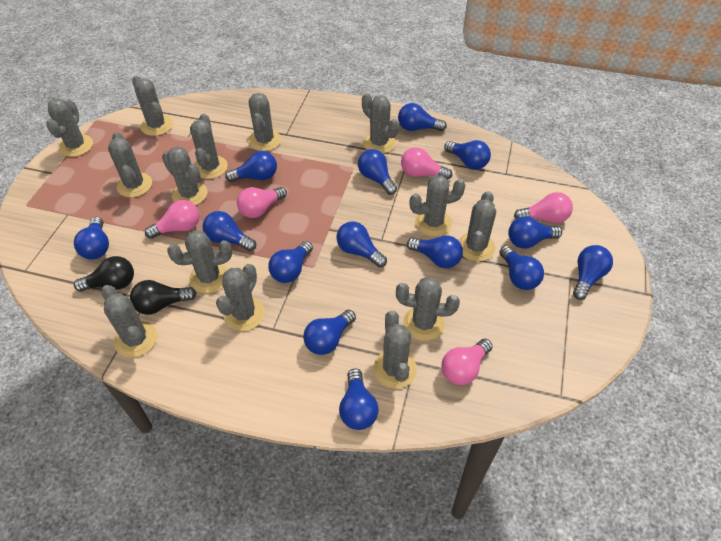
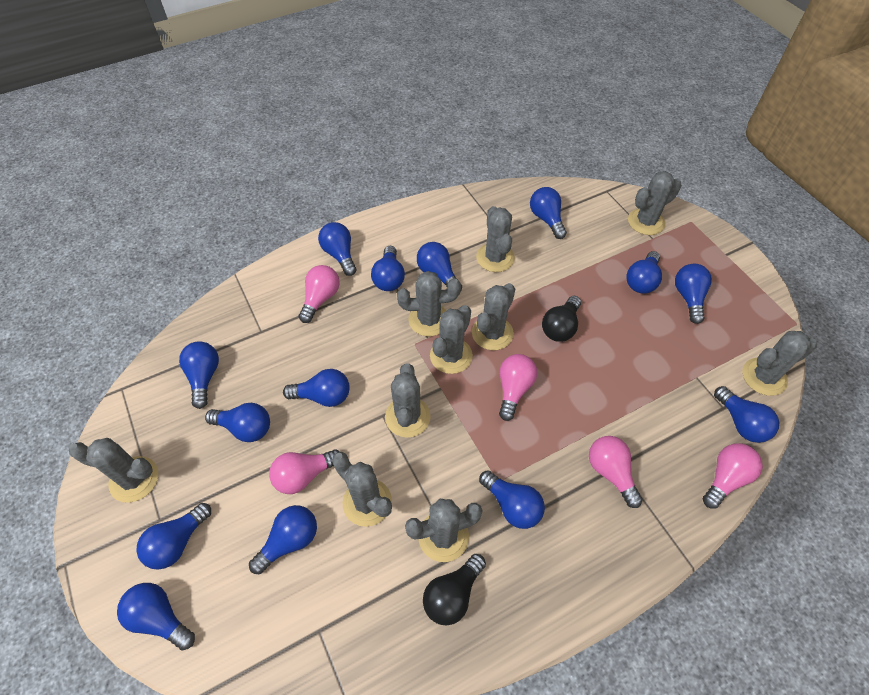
grey cactus: [46,98,93,157] [101,285,157,357] [108,132,152,197] [132,76,173,136] [162,146,208,205] [167,230,232,293] [190,114,228,179] [216,264,265,331] [248,93,281,151] [362,93,399,154] [373,310,417,389] [396,277,460,341] [409,175,466,237] [458,191,496,262] = 14 -> [69,438,158,503] [332,452,392,527] [385,363,431,438] [397,271,461,336] [405,499,483,562] [430,305,473,374] [472,283,515,350] [476,206,515,272] [628,171,682,235] [742,331,817,396] = 10

